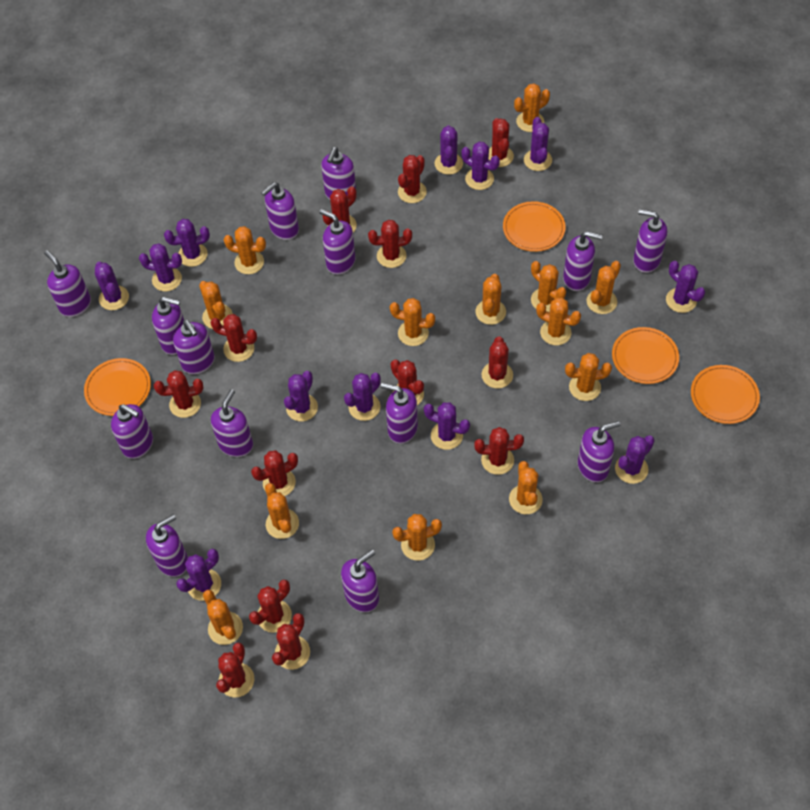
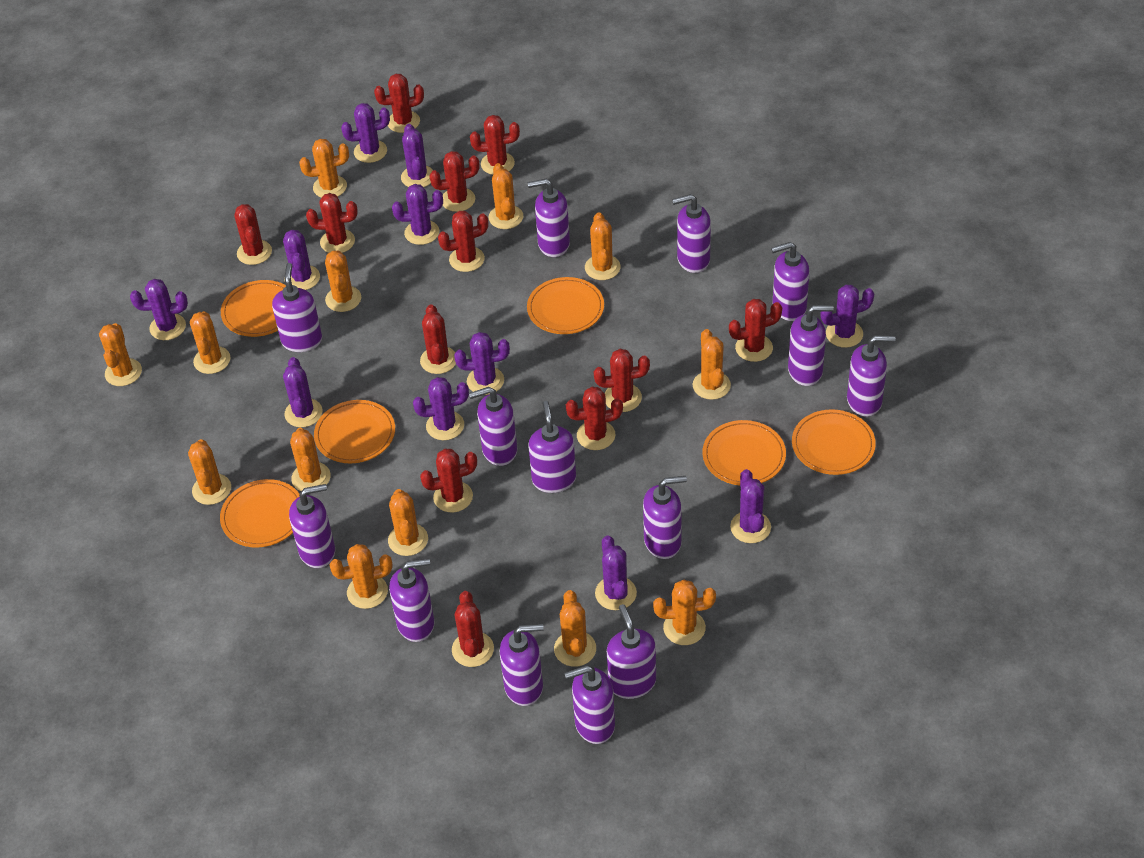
orange plate: [84,358,151,416] [503,201,566,252] [612,327,679,384] [691,365,760,424] = 4 -> [220,479,300,547] [221,280,286,337] [314,400,395,463] [527,277,604,334] [702,420,786,486] [792,409,876,475] = 6
purple cactus: [95,262,129,310] [139,243,182,291] [164,219,210,267] [176,549,221,601] [284,371,318,421] [344,373,381,421] [424,402,470,450] [435,125,463,175] [461,141,500,190] [524,117,552,171] [615,435,655,484] [666,261,705,313] = 12 -> [130,279,188,340] [283,230,320,290] [283,357,323,427] [341,103,390,163] [392,184,443,245] [401,124,433,187] [413,377,469,440] [454,332,510,395] [595,535,637,610] [730,469,771,543] [820,285,874,348] = 11
red cactus: [154,370,204,418] [210,314,257,362] [216,642,254,698] [249,579,292,633] [251,450,298,496] [272,613,310,670] [323,186,357,232] [368,220,412,268] [391,360,424,405] [398,155,427,203] [474,427,524,475] [482,336,513,388] [489,118,514,167] = 13 -> [235,204,272,265] [306,193,358,253] [374,74,424,133] [420,304,456,374] [420,449,477,512] [429,151,479,212] [438,211,488,272] [452,591,494,667] [470,115,520,175] [566,386,623,450] [593,349,650,412] [729,299,782,362] = 12

